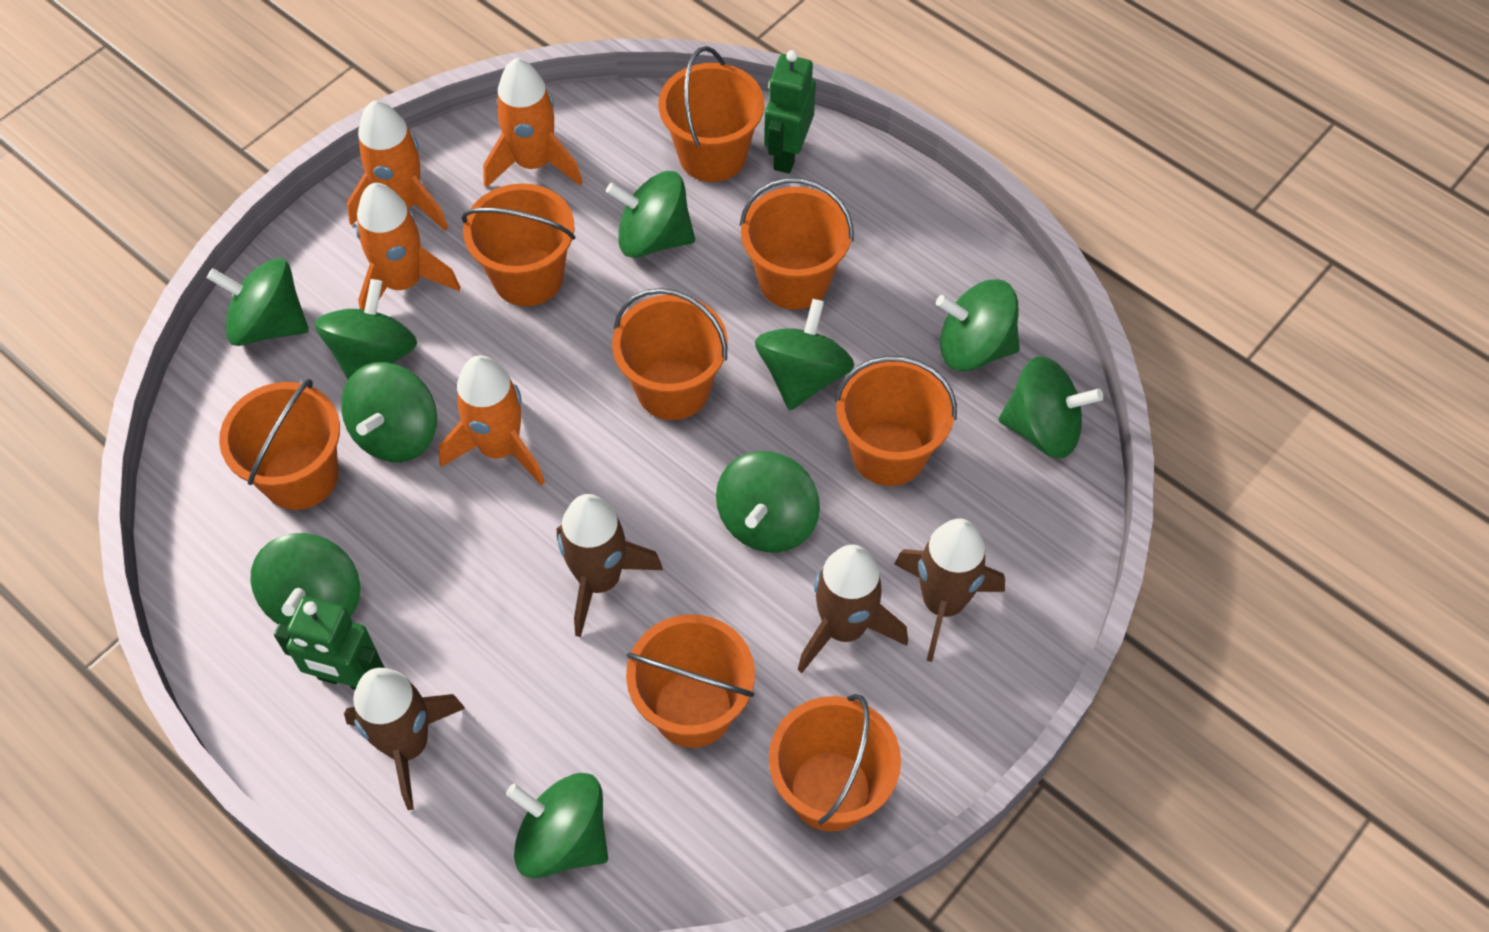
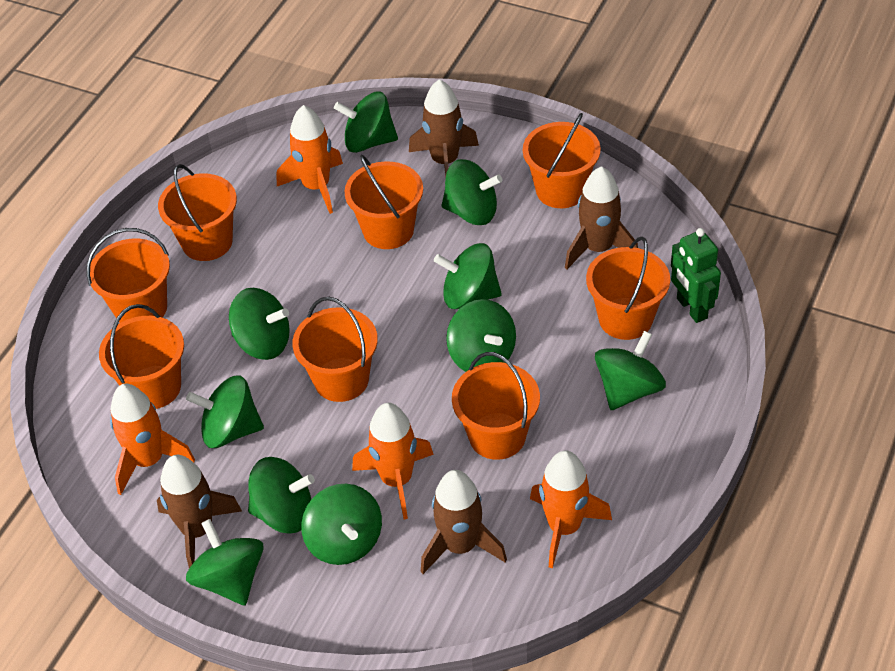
green robot: [274,596,385,690] [764,50,816,173] = 2 -> [671,228,721,323] = 1

